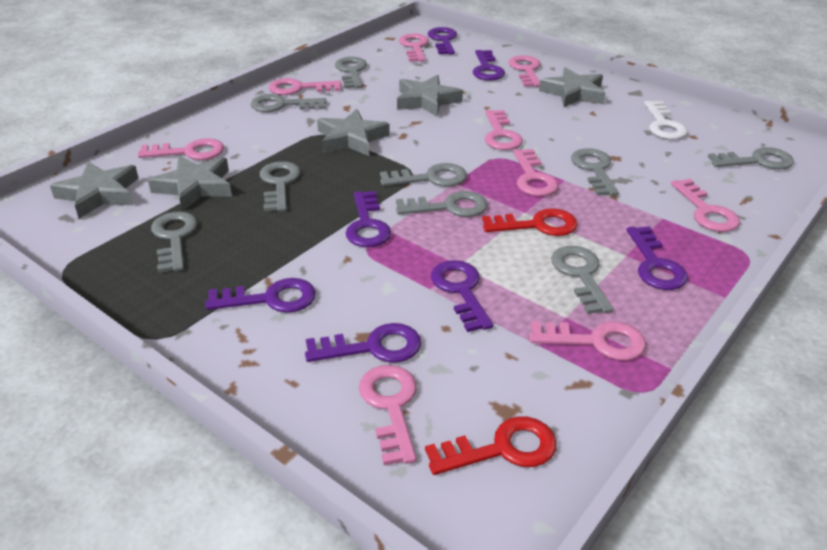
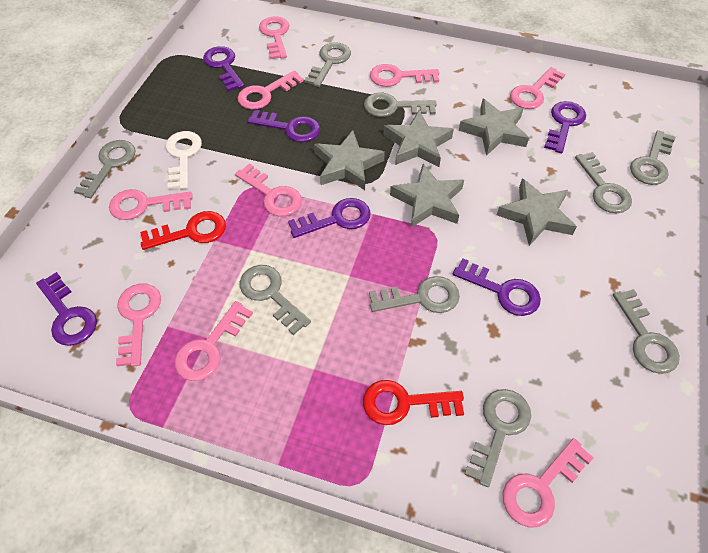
purple key: [205,278,316,313] [305,323,421,363] [346,191,391,247] [428,27,457,54] [431,260,493,332] [473,50,505,81] [627,226,688,290] = 7 -> [36,272,97,346] [203,46,244,92] [247,110,320,142] [288,198,371,238] [453,259,541,316] [544,101,586,153] = 6

